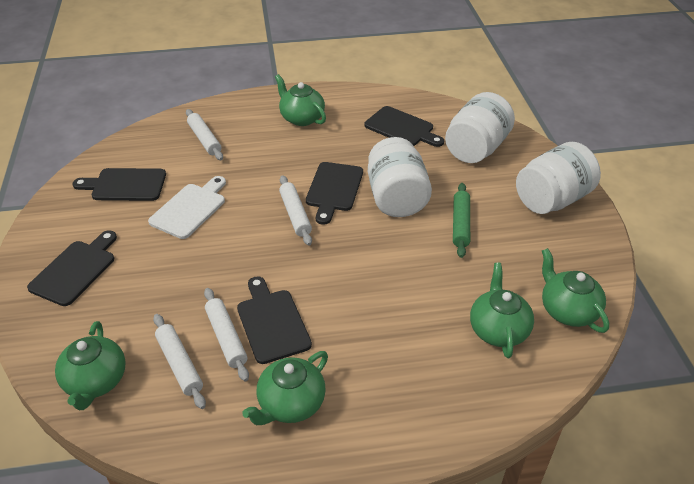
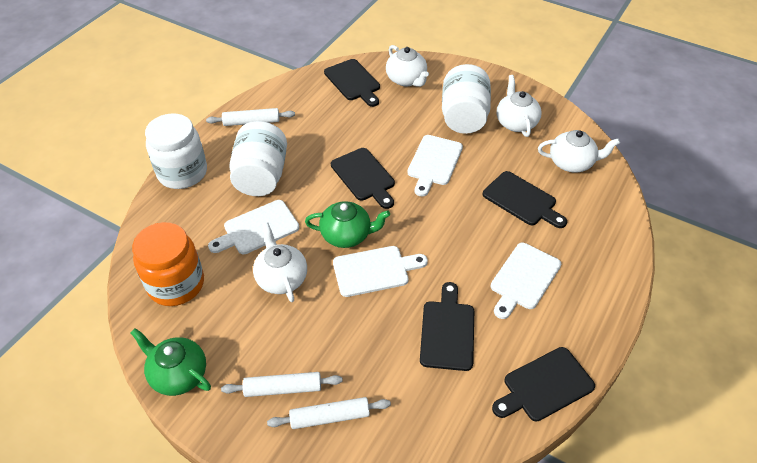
green rolling pin: [453,183,470,258] = 1 -> none = 0
green teapot: [55,321,126,410] [242,351,328,425] [275,74,326,126] [470,263,534,358] [542,248,609,333] = 5 -> [130,328,211,396] [305,201,390,248] = 2
orange jar: none = 0 -> [132,222,204,306] = 1
white cutting board: [148,176,226,239] = 1 -> [208,200,299,254] [333,246,428,297] [407,135,463,197] [491,243,561,319] = 4
white rolling pin: [153,314,206,409] [186,109,223,160] [204,288,249,381] [279,175,312,246] = 4 -> [206,108,295,126] [221,372,343,397] [267,397,391,429] = 3
white teapot: none = 0 -> [253,222,307,302] [386,45,429,87] [496,75,542,137] [538,130,620,173] = 4

